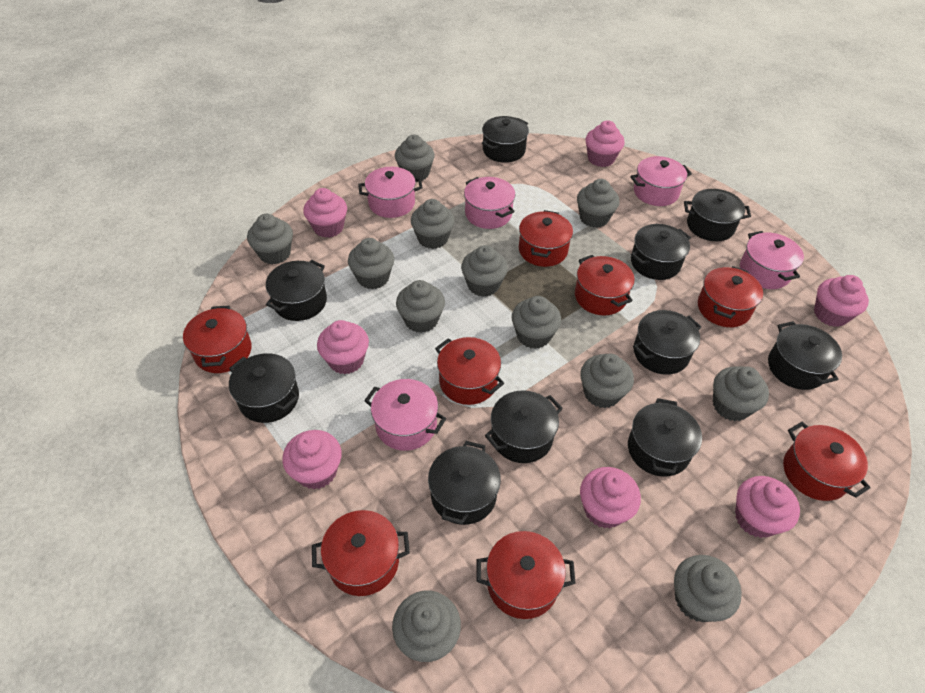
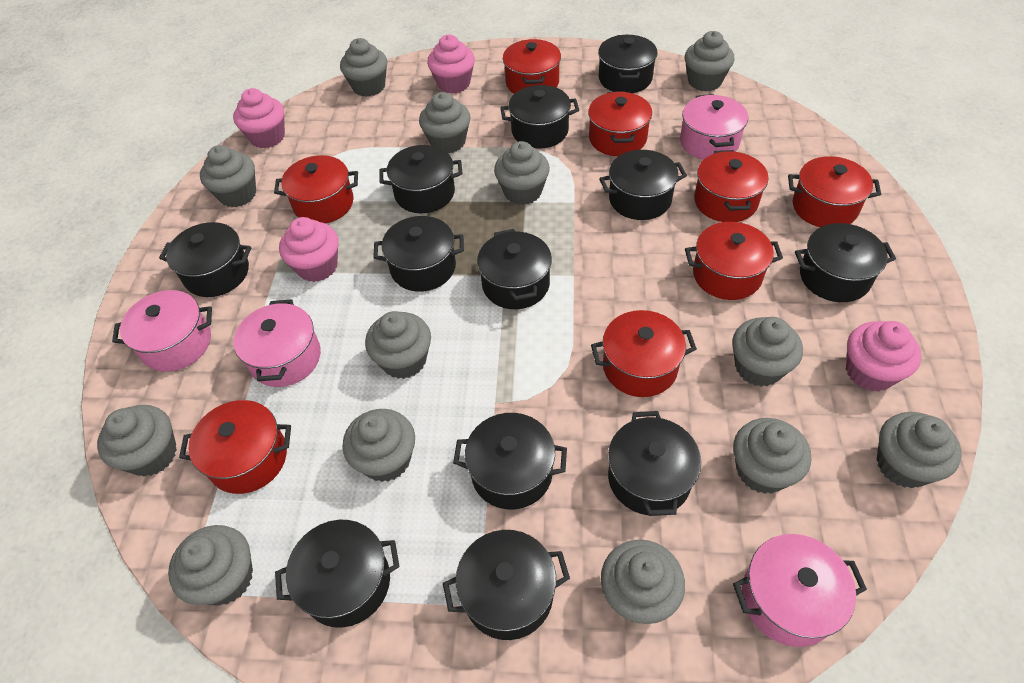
black pot: [229,353,299,423] [266,260,327,321] [428,441,501,525] [482,116,529,163] [485,390,563,463] [628,398,702,477] [631,224,691,280] [633,310,701,375] [684,189,751,241] [768,321,842,390] = 10 -> [159,222,251,297] [275,520,399,628] [373,216,464,292] [380,145,463,213] [443,530,570,640] [453,413,567,509] [477,229,552,309] [500,85,579,149] [598,35,657,93] [599,150,687,220] [608,411,701,516] [795,223,896,302] = 12
grey cupcake: [247,214,293,265] [348,238,394,289] [392,591,461,662] [395,135,435,182] [396,280,445,333] [411,199,454,249] [461,245,508,297] [512,296,561,349] [577,179,620,228] [580,354,634,408] [674,555,742,622] [713,366,769,421] = 12 -> [97,405,177,477] [168,525,253,606] [200,145,256,207] [340,38,387,97] [343,409,415,482] [365,311,431,379] [419,92,470,154] [494,141,550,205] [601,539,685,624] [685,31,734,91] [732,317,803,387] [733,418,811,494] [876,412,962,488] = 13
pink cupcake: [282,430,342,489] [303,188,347,238] [317,320,369,374] [580,467,641,529] [585,120,624,167] [735,476,800,538] [814,275,869,327] = 7 -> [233,88,285,149] [279,217,339,282] [427,35,475,94] [846,321,921,392] = 4
pink pot: [358,167,423,218] [364,379,446,451] [464,177,515,229] [630,156,692,206] [740,231,804,289] = 5 -> [112,290,212,372] [233,299,321,387] [680,94,748,160] [733,534,867,647] = 4

